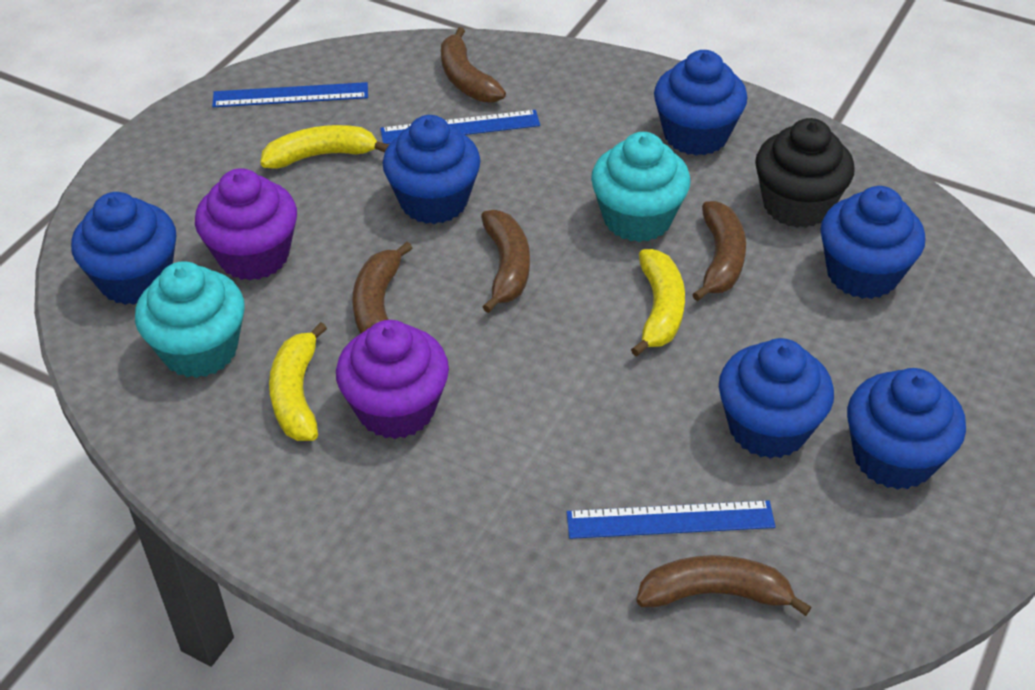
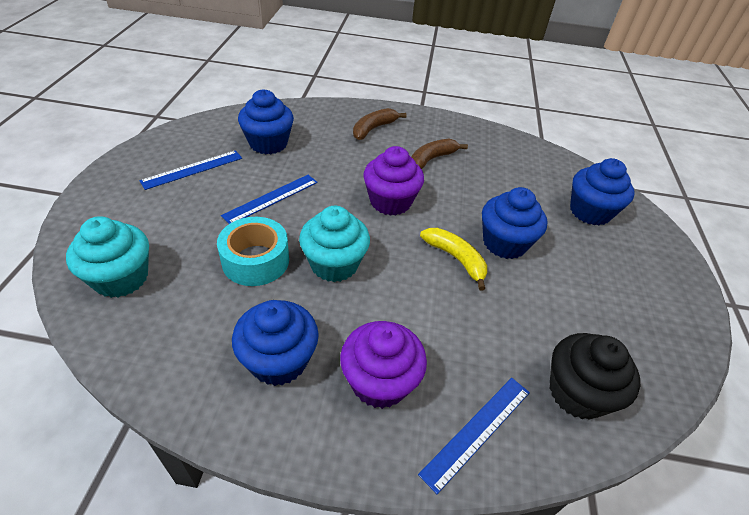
blue cupcake: [71,192,176,305] [382,115,480,224] [654,50,747,156] [719,338,834,459] [820,186,925,299] [847,368,966,490] = 6 -> [232,300,319,386] [238,89,294,154] [482,187,548,259] [570,158,635,226] = 4
brown banana: [352,242,412,334] [441,27,506,103] [481,210,530,313] [636,555,811,616] [692,201,746,301] = 5 -> [353,108,407,140] [411,139,468,169] = 2
turquoise tape: none = 0 -> [217,217,289,286] = 1
yellow banana: [260,125,389,169] [269,322,327,441] [631,249,685,357] = 3 -> [420,228,487,290] = 1

